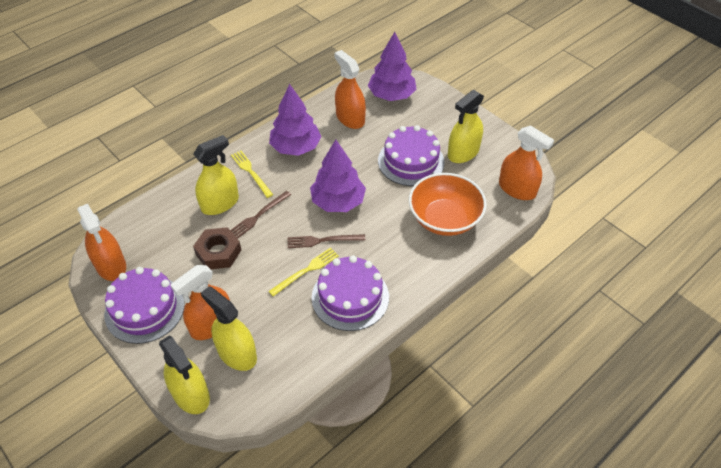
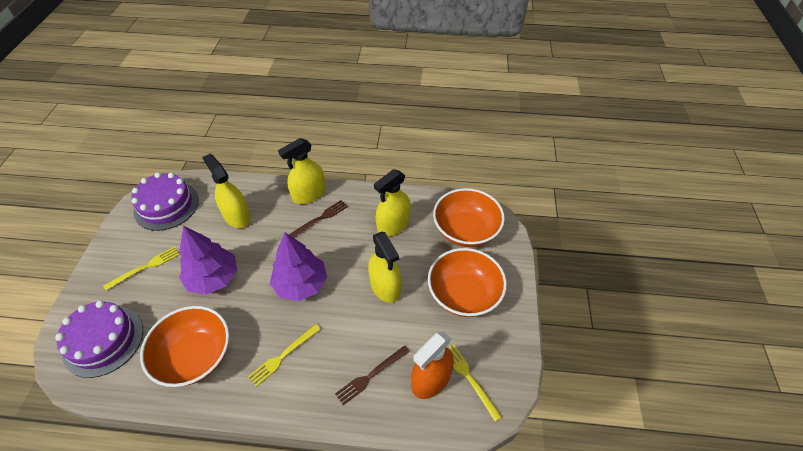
brown nut: [193,227,241,269] = 1 -> none = 0
orange bowl: [409,173,487,236] = 1 -> [140,306,229,387] [428,248,507,317] [433,188,505,247] = 3
orange spray bottle: [77,204,126,281] [171,265,230,340] [334,50,366,129] [499,126,554,200] = 4 -> [411,331,454,399] = 1
purple cake: [104,267,185,344] [311,255,389,331] [378,125,445,186] = 3 -> [55,300,143,378] [131,172,199,231] = 2
purple tree: [269,84,322,156] [310,140,366,212] [368,32,416,101] = 3 -> [179,226,237,295] [270,233,327,301] = 2
yellow fork: [231,151,273,198] [268,248,339,296] = 2 -> [103,247,179,290] [248,324,321,387] [449,344,502,422] = 3

